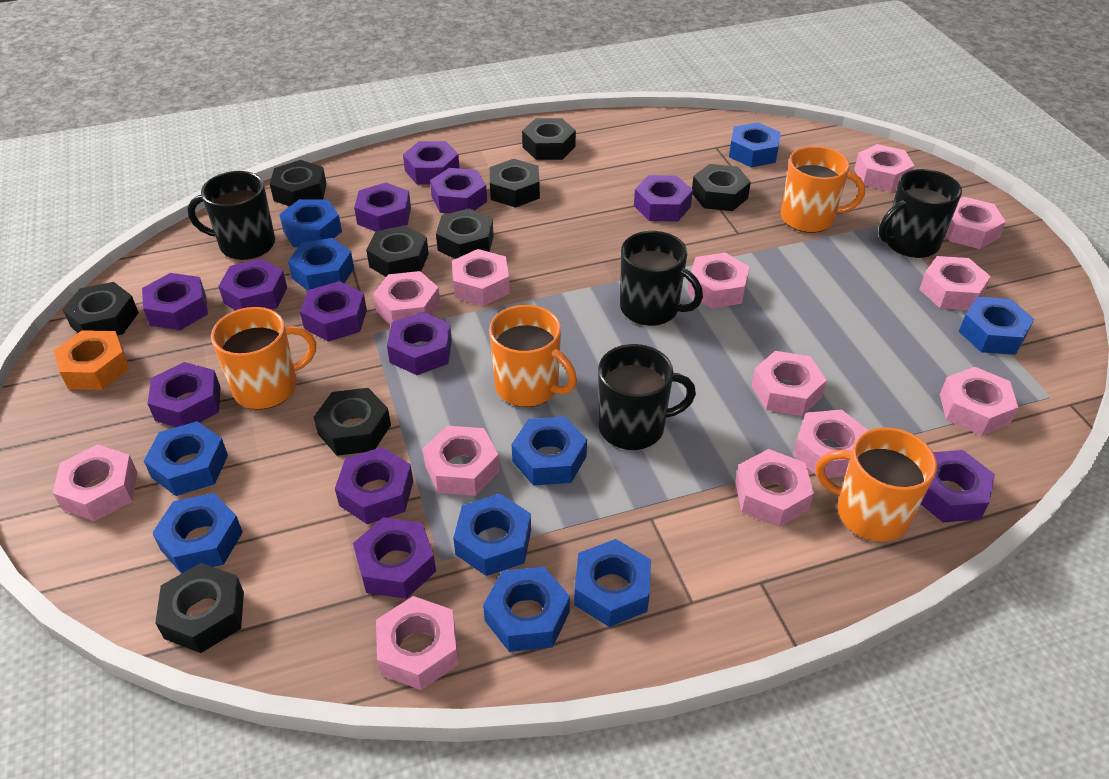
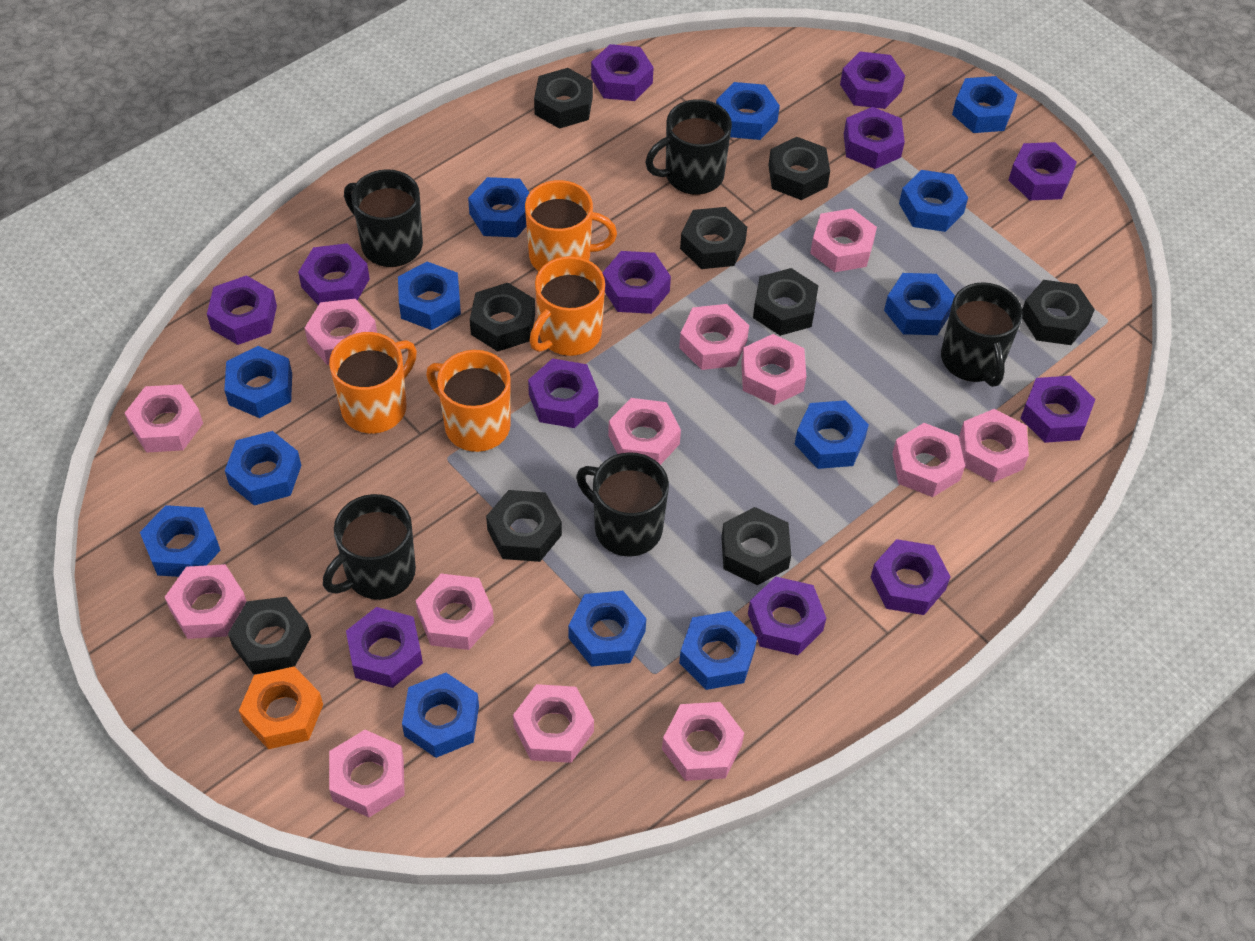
black mug: [187,171,275,260] [598,344,696,450] [620,231,703,326] [879,169,962,258] = 4 -> [323,494,416,600] [344,169,423,267] [576,452,669,557] [645,99,732,195] [941,282,1023,387] = 5
blue nut: [144,421,228,496] [152,493,243,574] [279,199,342,247] [288,238,354,291] [453,494,531,576] [483,567,570,652] [512,416,587,486] [574,539,651,627] [729,122,781,167] [959,297,1034,355] = 10 -> [140,505,221,577] [224,346,292,418] [225,431,301,505] [398,262,461,330] [402,673,479,758] [468,177,529,237] [568,591,646,667] [679,611,757,690] [716,82,780,140] [795,400,869,469] [884,273,955,335] [899,170,968,232] [952,76,1018,133] = 13

